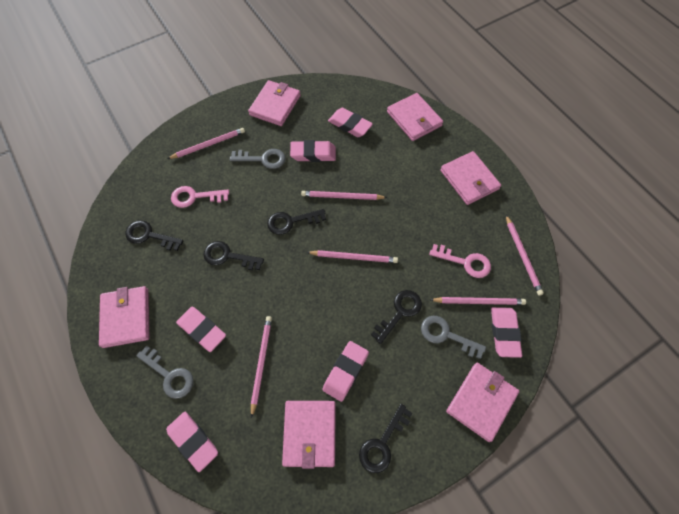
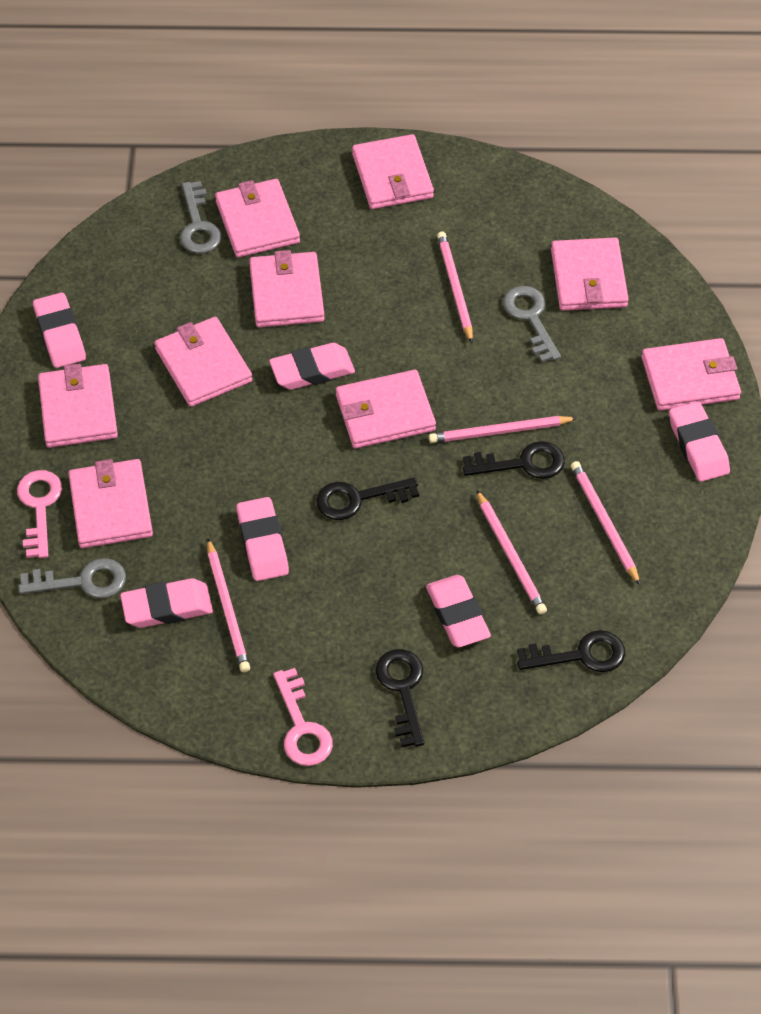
black key: [125,220,183,251] [204,241,264,270] [267,209,326,235] [359,404,412,473] [371,290,422,344] = 5 -> [316,478,419,520] [375,649,424,747] [463,441,565,479] [517,630,625,672] = 4
pink pencil: [167,128,245,159] [251,316,272,418] [301,191,387,200] [307,250,398,263] [430,297,526,305] [506,215,544,296] = 6 -> [207,539,250,672] [429,416,577,443] [437,231,473,343] [476,490,547,614] [571,461,640,585] = 5
pink wallet: [99,286,149,348] [248,80,301,126] [282,401,336,469] [387,93,443,141] [440,151,501,205] [446,363,519,442] = 6 -> [38,364,118,448] [68,459,153,548] [154,317,252,407] [215,179,300,258] [249,250,325,328] [336,370,436,449] [352,134,434,209] [551,238,629,311] [641,338,741,411] = 9

